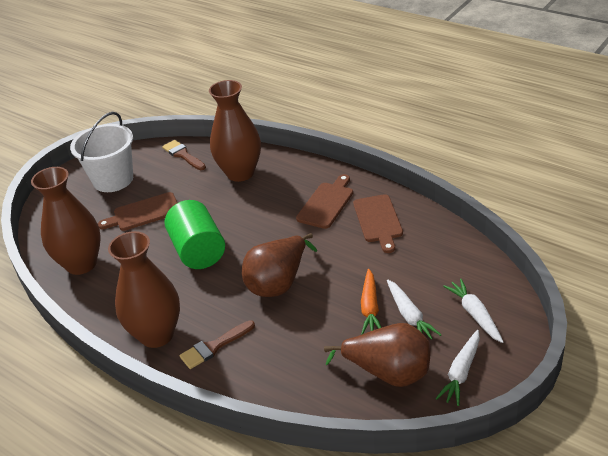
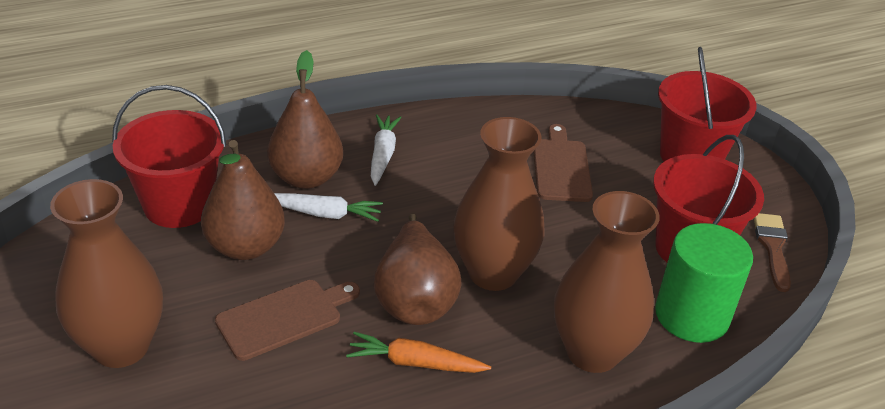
brown brush: [162,140,206,170] [179,320,255,369] = 2 -> [754,213,791,292] = 1
brown cutting board: [98,192,177,231] [296,174,353,229] [353,194,403,253] = 3 -> [215,280,360,361] [533,124,593,202] = 2
brown pear: [242,233,317,297] [324,323,431,387] = 2 -> [201,140,285,260] [267,50,343,189] [374,213,462,325] = 3
red bucket: none = 0 -> [112,85,227,228] [653,135,764,262] [658,47,757,162] = 3
white bucket: [70,112,133,192] = 1 -> none = 0
white carrot: [387,280,441,340] [436,330,480,406] [443,279,503,343] = 3 -> [274,193,383,222] [371,114,402,186] = 2

